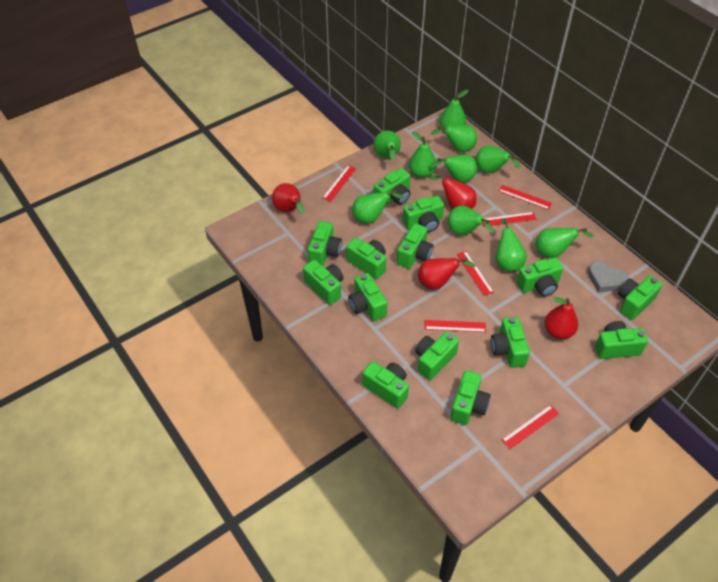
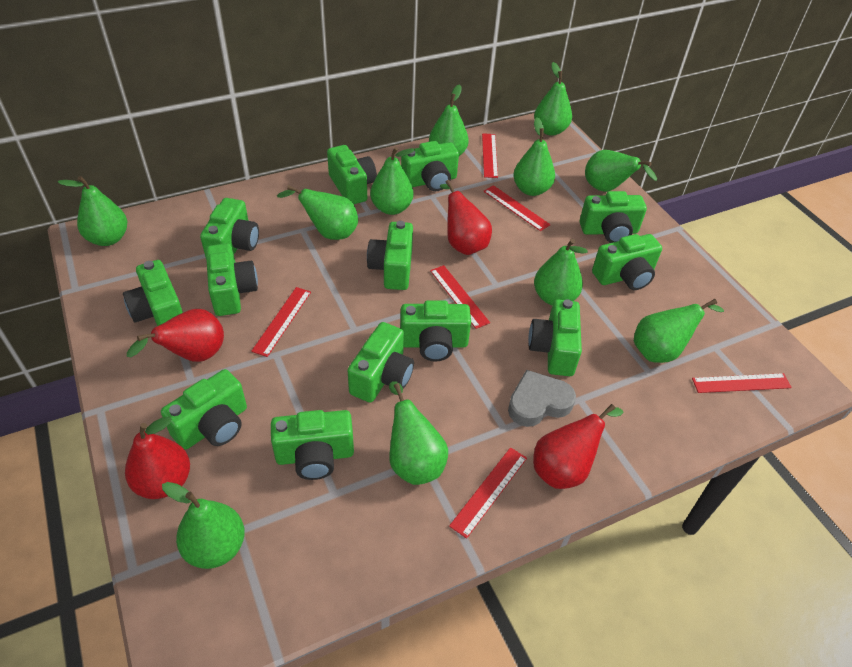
green camera: [303,260,343,305] [308,221,342,266] [346,238,386,279] [348,273,387,321] [362,361,409,409] [374,168,411,205] [397,223,434,269] [403,196,444,233] [415,331,459,380] [450,370,491,425] [491,317,530,368] [516,257,563,297] [595,321,648,359] [618,275,662,320] = 14 -> [123,260,183,326] [161,369,247,450] [200,198,259,257] [206,243,258,316] [271,410,354,480] [327,145,377,204] [347,322,414,403] [367,221,413,290] [400,300,471,362] [401,141,459,191] [528,299,582,376] [580,191,647,243] [592,234,662,290] = 13
green pear: [352,190,405,223] [374,131,401,161] [409,132,437,178] [430,154,477,182] [431,125,477,152] [440,90,468,130] [448,205,494,235] [476,145,521,173] [495,219,527,271] [535,228,594,258] = 10 -> [58,176,127,246] [162,482,245,569] [277,185,358,240] [370,147,415,215] [389,382,448,485] [429,84,469,156] [513,118,555,196] [534,62,572,136] [534,239,588,305] [585,150,657,192] [634,299,724,363] = 11

